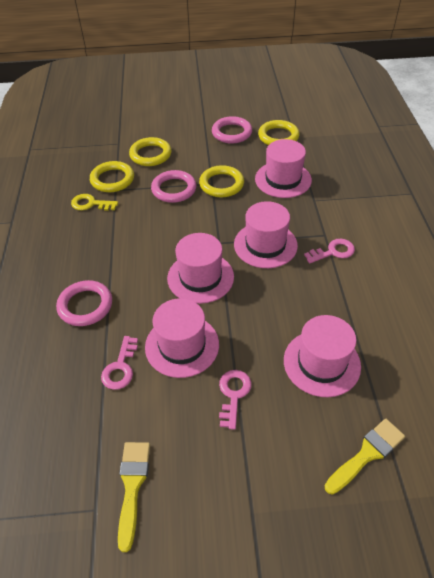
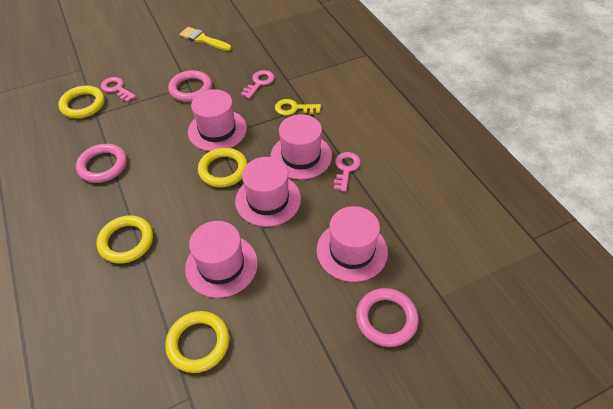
yellow brush: [118,442,150,552] [325,419,405,495] = 2 -> [179,27,231,51] = 1

